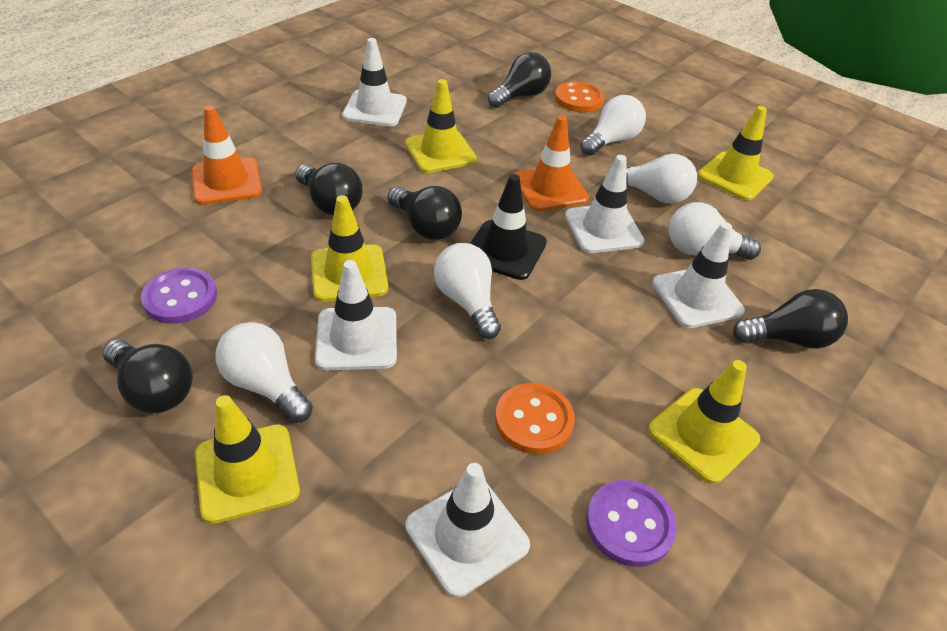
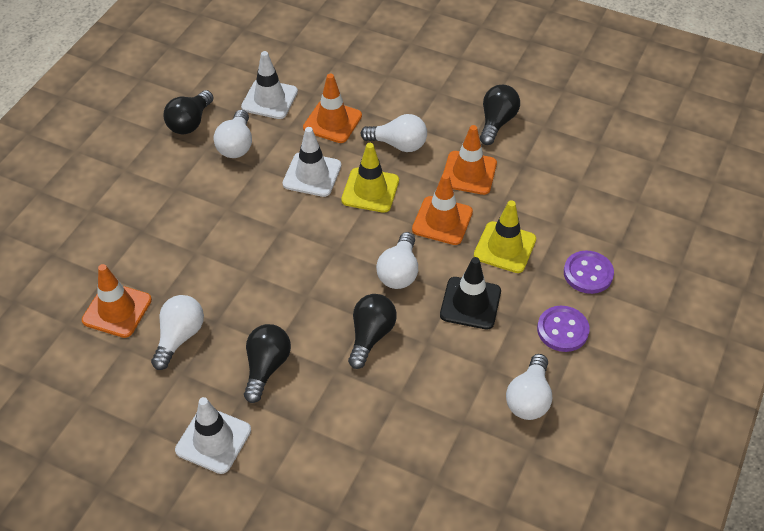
black light bulb: [103,340,193,413] [295,163,363,215] [387,186,462,240] [488,52,551,108] [733,289,848,349] = 5 -> [164,90,214,134] [244,324,291,403] [348,294,397,369] [480,85,520,145] = 4
orange button: [495,383,575,454] [555,81,604,113] = 2 -> none = 0
orange traffic cone: [192,105,262,205] [514,115,589,211] = 2 -> [82,264,152,338] [303,74,362,143] [412,173,473,245] [443,125,497,195] = 4
white traffic cone: [315,260,397,371] [342,38,407,127] [405,463,530,598] [565,155,645,253] [652,222,745,328] = 5 -> [175,397,251,474] [241,51,298,119] [283,127,341,197] = 3
yellow traffic cone: [195,395,300,524] [311,195,388,302] [405,79,477,173] [648,360,760,484] [698,106,774,201] = 5 -> [341,143,399,213] [474,200,536,273] = 2

